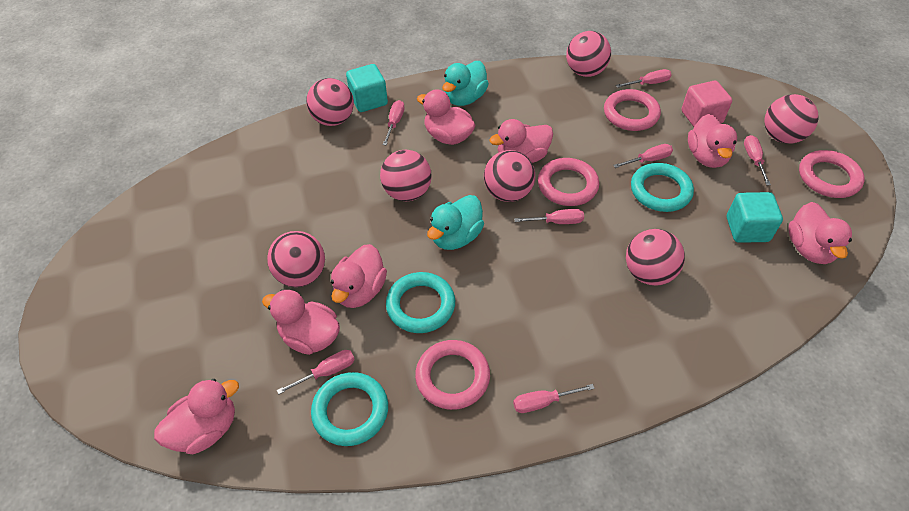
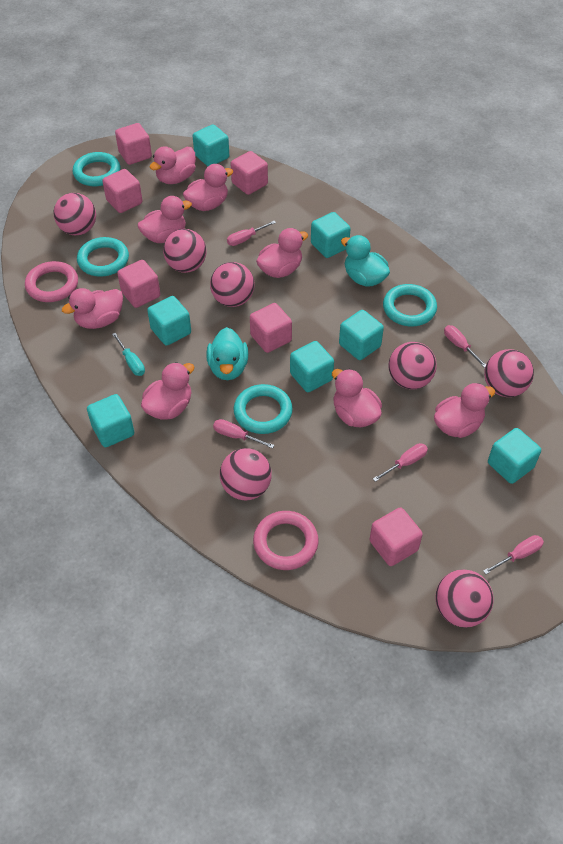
pink cube: [681,81,732,127] = 1 -> [102,169,143,213] [115,123,152,165] [117,260,160,308] [230,151,268,195] [250,303,292,353] [370,508,423,566] = 6
pink duck: [154,379,239,454] [262,290,340,355] [331,244,387,308] [417,89,476,145] [489,119,553,163] [688,114,737,168] [788,202,852,264] = 7 -> [62,288,123,329] [138,196,192,243] [141,362,194,420] [149,146,196,184] [183,164,233,211] [256,228,308,278] [332,369,382,427] [434,383,495,438] = 8
pink ring: [415,340,490,410] [538,158,599,206] [604,89,661,131] [799,150,865,198] = 4 -> [25,261,78,302] [253,511,318,570] = 2
pink screwdriver: [277,350,355,395] [383,100,405,145] [513,384,595,413] [514,209,584,224] [613,144,673,168] [616,69,672,88] [744,135,771,185] = 7 -> [213,419,274,448] [227,221,276,246] [373,443,428,482] [444,325,486,368] [483,535,544,574] = 5
turquoise cube: [346,64,388,112] [727,192,783,243] = 2 -> [87,394,135,447] [147,296,191,346] [193,124,229,166] [290,341,334,392] [311,212,351,258] [339,310,384,360] [488,428,541,484] = 7
turquoise ring: [311,372,388,446] [386,272,455,333] [631,163,694,212] = 3 -> [73,152,120,186] [77,237,129,277] [234,384,293,434] [383,284,437,326] = 4
turquoise screwdriver: none = 0 -> [112,333,145,376] = 1

